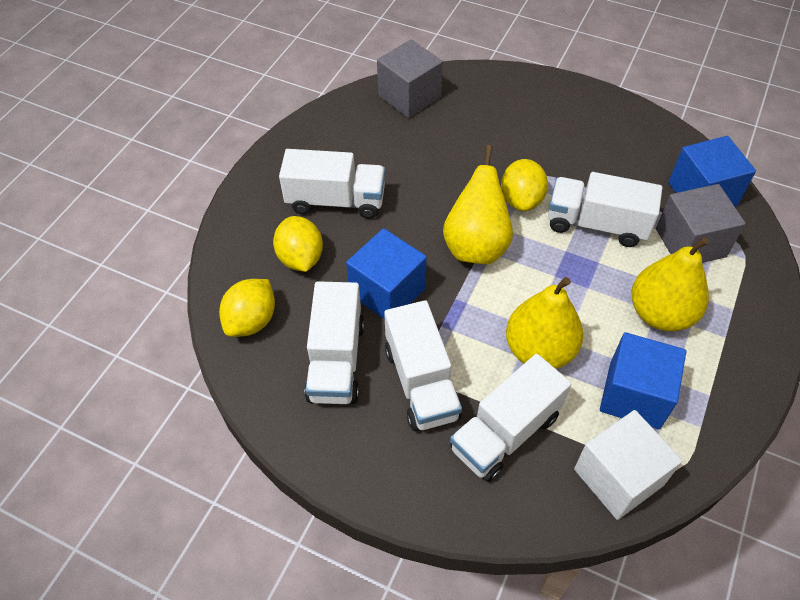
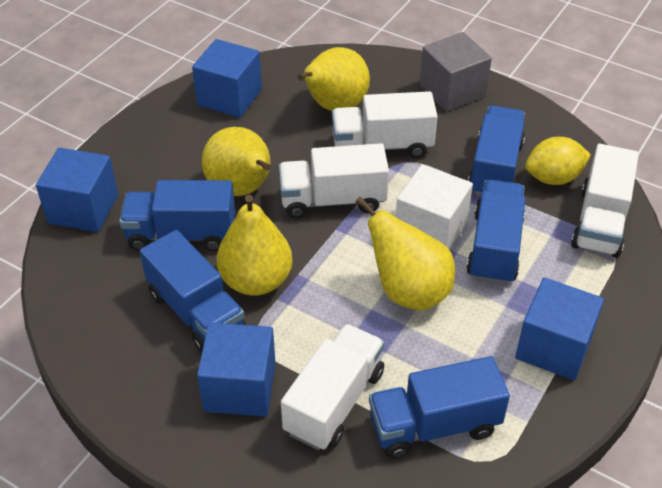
blue cube: [346,228,427,319] [600,332,686,429] [668,136,756,206] = 3 -> [36,148,118,232] [192,39,262,118] [197,322,276,417] [515,277,604,380] = 4
blue truck: none = 0 -> [119,180,235,251] [140,230,246,353] [369,356,510,459] [466,179,525,285] [468,106,525,196] = 5
grey cube: [377,40,443,118] [656,184,746,263] = 2 -> [420,32,492,112] = 1
white truck: [279,149,385,219] [305,281,364,404] [384,300,462,431] [450,354,571,482] [548,172,662,247] = 5 -> [278,143,389,219] [281,324,385,450] [332,91,438,158] [571,144,639,258] = 4
yellow lemon: [219,279,275,337] [273,216,323,272] [501,159,548,211] = 3 -> [525,137,591,185] = 1
yellow pear: [443,145,513,264] [506,277,583,369] [631,237,709,331] = 3 -> [202,127,271,196] [217,195,293,296] [298,47,370,111] [355,197,455,310] = 4

